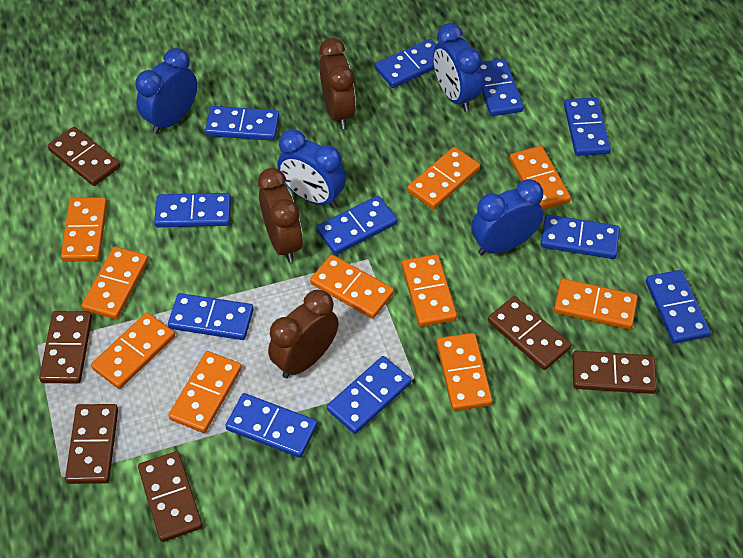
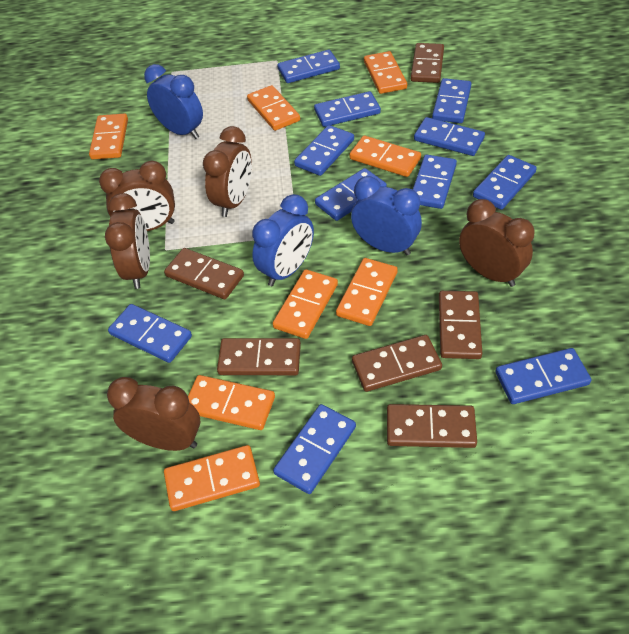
blue clock: [135,48,197,134] [277,129,346,208] [433,23,482,112] [471,179,543,255] = 4 -> [144,64,203,139] [252,194,314,286] [351,176,422,255] = 3
brown clock: [258,168,303,262] [268,290,339,378] [319,38,356,129] = 3 -> [99,161,175,231] [105,193,150,289] [107,377,200,451] [203,126,252,217] [459,199,535,287] = 5
orange domino: [61,197,107,262] [81,247,148,319] [91,312,175,389] [168,351,242,433] [310,255,394,319] [402,254,457,327] [407,147,480,209] [436,333,493,411] [510,146,571,210] [554,278,638,330] = 10 -> [89,114,128,159] [164,445,260,511] [188,375,275,430] [247,85,300,131] [273,269,338,339] [336,258,398,326] [349,136,421,177] [364,51,407,94] = 8

